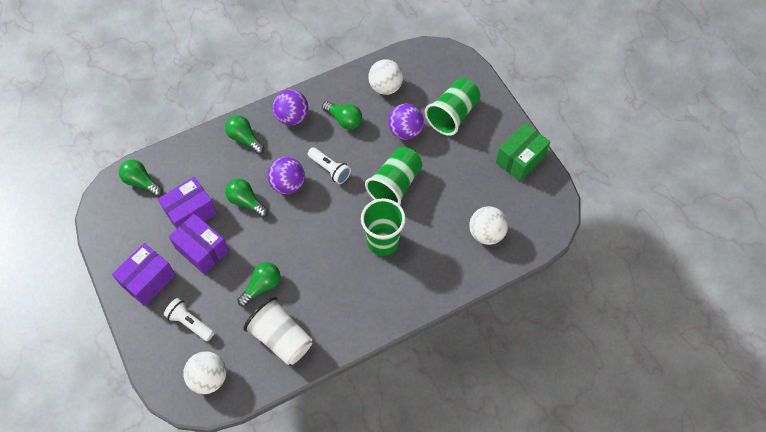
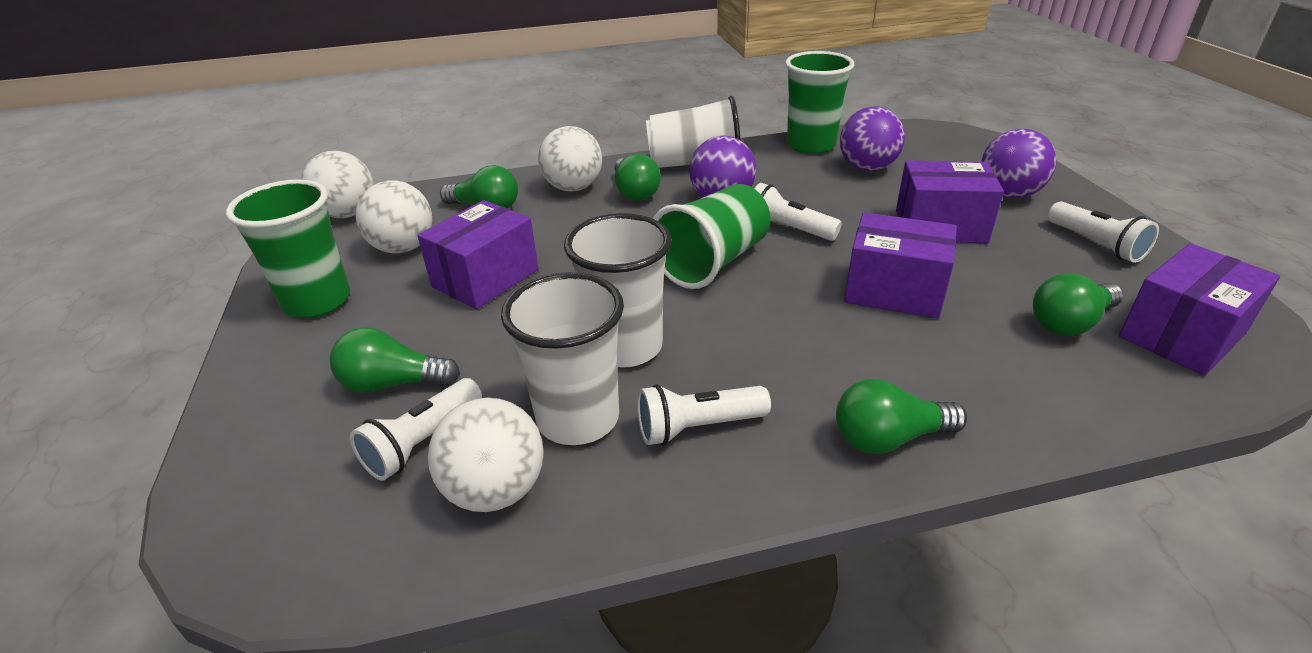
green box: [496,123,550,182] = 1 -> none = 0
purple box: [112,243,176,306] [158,177,217,229] [169,213,229,275] = 3 -> [417,200,539,309] [844,212,957,319] [896,160,1004,243] [1119,243,1280,376] = 4
white ball: [183,351,226,394] [368,59,403,95] [469,206,508,245] = 3 -> [301,151,374,218] [355,180,432,253] [428,397,544,512] [538,126,602,191] = 4
white cup: [244,297,312,365] = 1 -> [501,272,624,445] [564,213,672,368] [646,96,741,168] = 3
white flashlight: [164,298,214,341] [308,147,351,184] = 2 -> [350,378,482,481] [637,384,771,445] [754,183,842,241] [1048,202,1159,263] = 4

